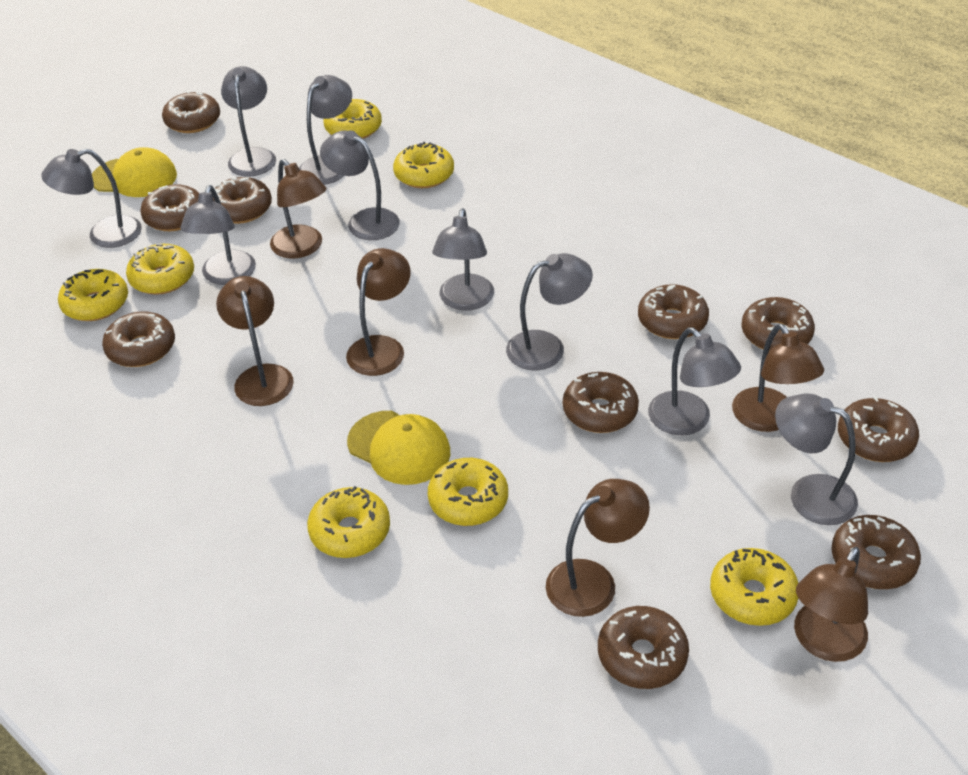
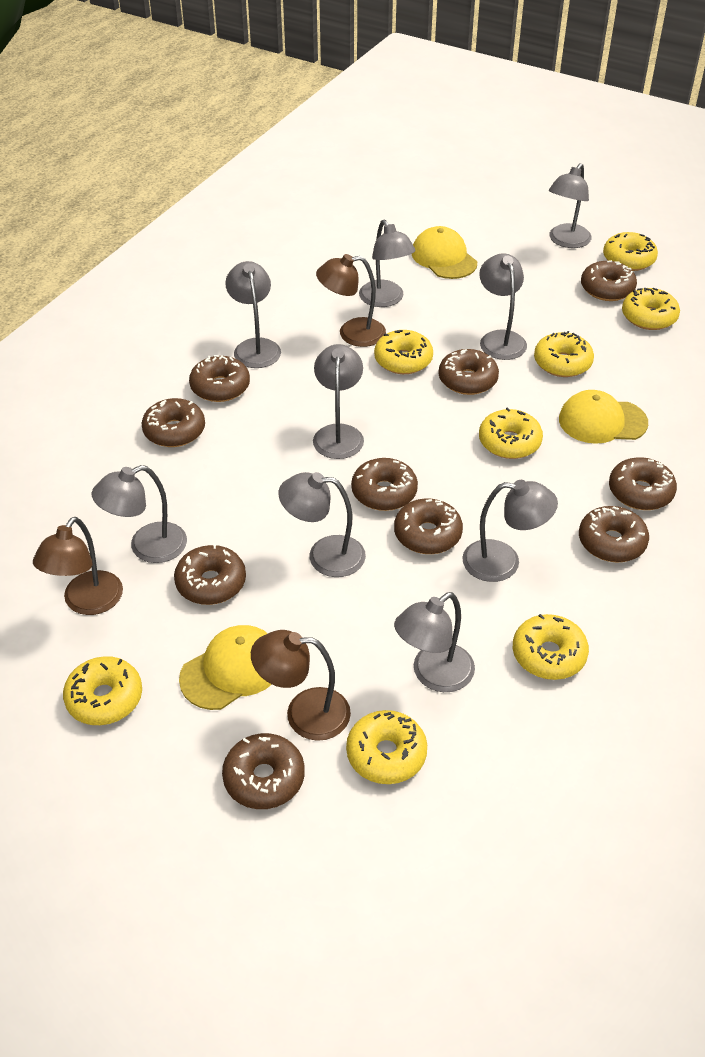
brown lamp: [216,276,293,406] [270,159,327,259] [346,248,411,376] [546,479,650,617] [732,323,824,432] [794,547,868,662] = 6 -> [33,517,123,615] [251,630,351,741] [316,254,386,347] = 3
yellow cap: [92,147,177,197] [347,411,450,485] = 2 -> [179,625,272,710] [412,226,477,279] [559,390,648,444] = 3
yellow donut: [58,269,128,321] [126,244,194,295] [307,486,390,558] [324,99,382,139] [393,142,454,188] [428,458,508,526] [710,548,798,626] = 7 -> [63,656,142,725] [346,710,427,784] [374,330,433,374] [479,407,543,459] [513,614,589,680] [534,331,594,377] [603,232,658,271] [622,288,680,330] = 8

